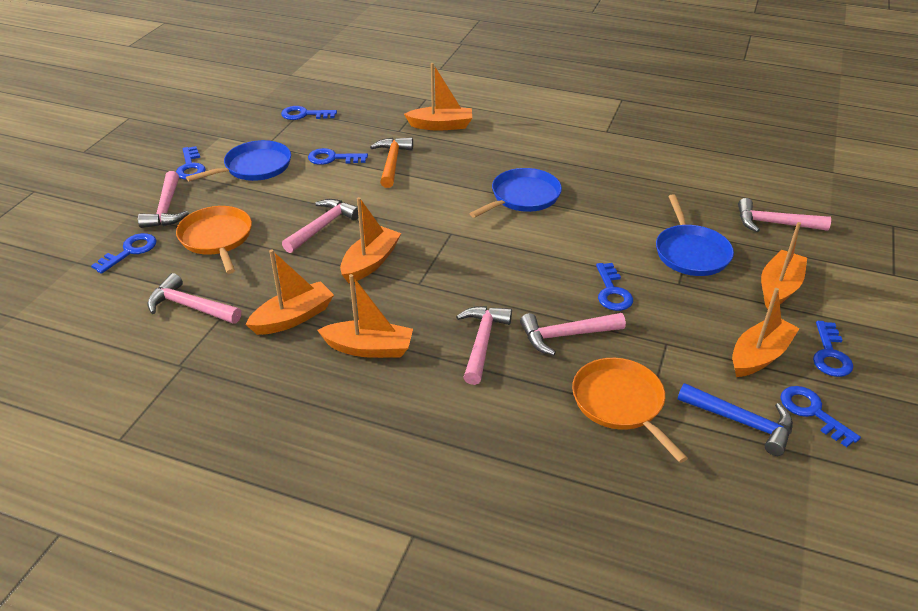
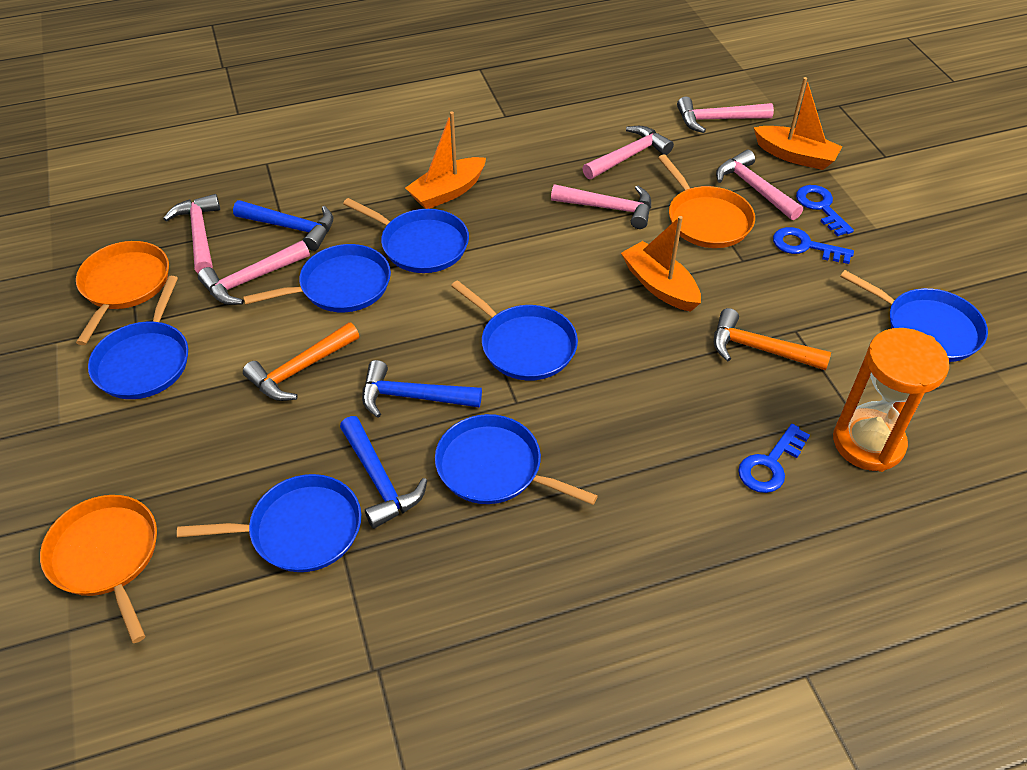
blue hammer: [677,383,793,456] = 1 -> [233,200,333,251] [340,416,427,529] [362,360,482,418] = 3
blue key: [91,233,157,274] [176,146,206,180] [281,106,337,120] [308,148,368,165] [596,263,633,311] [781,386,861,447] [813,321,853,377] = 7 -> [738,424,810,493] [773,227,854,264] [796,185,854,236] = 3
blue pan: [186,140,291,181] [469,168,562,218] [656,194,734,276] = 3 -> [88,276,188,399] [177,474,361,572] [243,244,391,313] [343,198,469,273] [435,414,598,505] [451,280,578,381] [840,270,988,362] = 7
orange boat: [245,250,334,335] [317,274,413,358] [340,197,401,284] [404,63,472,131] [732,288,800,377] [761,222,807,309] = 6 -> [405,112,486,209] [621,216,701,312] [753,77,842,170] = 3
orange hammer: [370,138,413,188] = 1 -> [243,322,359,401] [714,308,831,371] = 2
orange hourglass: none = 0 -> [833,328,949,472] = 1
orange pan: [176,206,252,274] [572,358,688,463] = 2 -> [40,495,157,643] [76,241,169,345] [658,154,755,248] = 3

